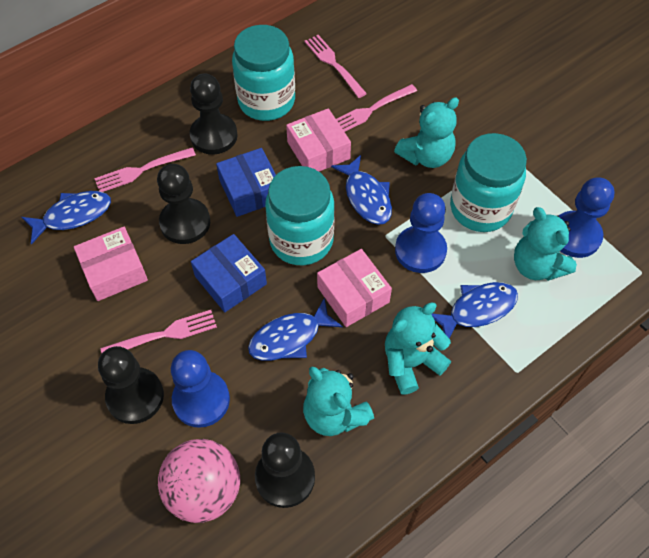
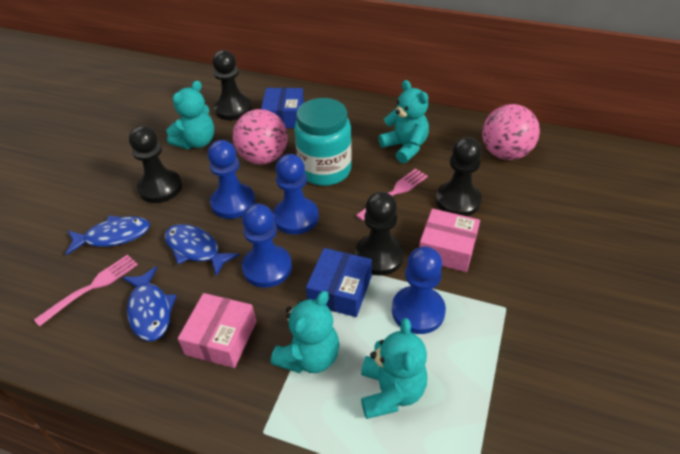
blue fish: [22,191,111,245] [248,297,343,361] [331,155,392,225] [431,282,518,338] = 4 -> [66,215,150,255] [122,266,177,341] [165,224,240,277] = 3
blue pawn: [171,350,230,428] [395,193,447,273] [559,178,614,258] = 3 -> [208,140,255,219] [242,204,292,288] [273,154,319,234] [392,246,446,334] = 4
pink ball: [158,439,240,523] = 1 -> [233,109,288,164] [482,104,540,160] = 2
pink box: [74,227,148,301] [286,108,351,172] [317,249,392,327] = 3 -> [178,293,256,368] [419,208,480,272] = 2
pink fork: [94,148,196,192] [101,310,217,353] [305,35,367,98] [336,84,417,132] = 4 -> [34,254,138,327] [356,168,428,221] = 2
turquoise jar: [232,25,295,121] [265,166,335,265] [450,133,527,232] = 3 -> [294,98,352,186] = 1

